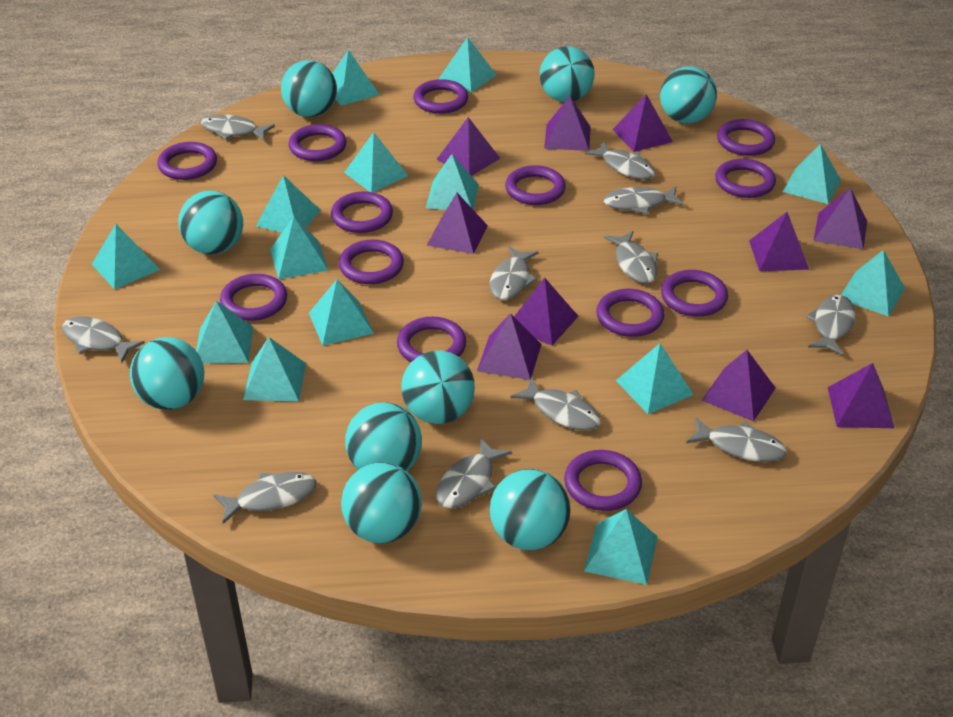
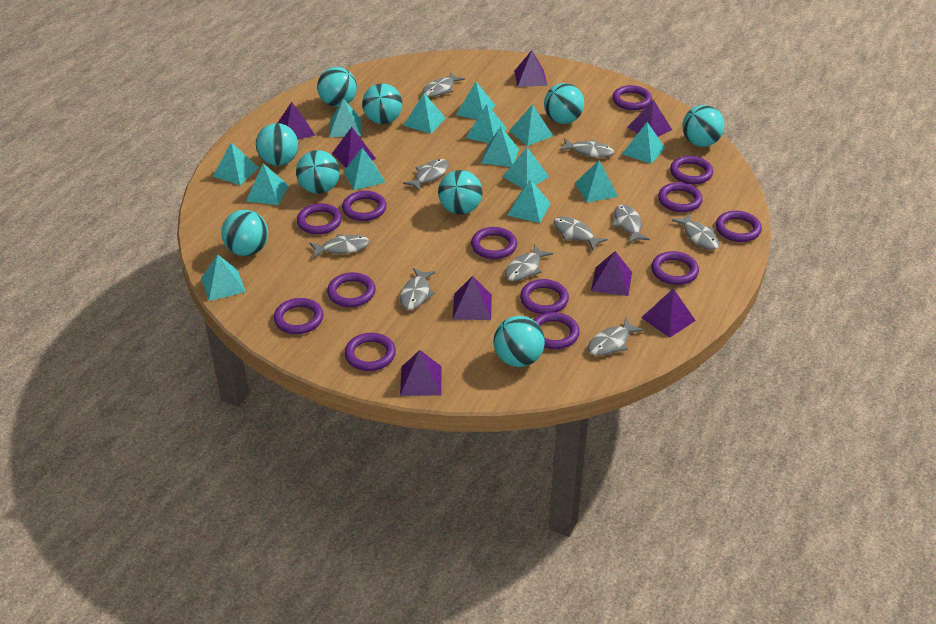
grey fish: [62,316,145,363] [201,114,275,141] [214,472,316,524] [436,438,512,509] [490,246,539,300] [511,377,601,431] [585,142,655,179] [603,187,684,214] [604,231,658,283] [686,417,787,462] [806,295,856,356] = 11 -> [310,234,370,258] [400,268,436,310] [403,159,449,192] [422,72,465,97] [505,244,553,281] [554,217,608,250] [559,138,614,158] [588,318,644,356] [612,204,650,243] [672,214,719,250] = 10
purple pyramid: [427,193,488,254] [436,117,500,176] [477,313,541,380] [514,277,579,346] [544,96,591,151] [612,94,673,152] [701,350,775,421] [749,212,809,271] [813,188,867,249] [828,363,894,428] = 10 -> [278,102,315,140] [332,127,376,168] [400,350,442,396] [453,276,492,320] [514,50,548,87] [591,251,632,296] [628,99,672,137] [641,288,696,338] = 8

